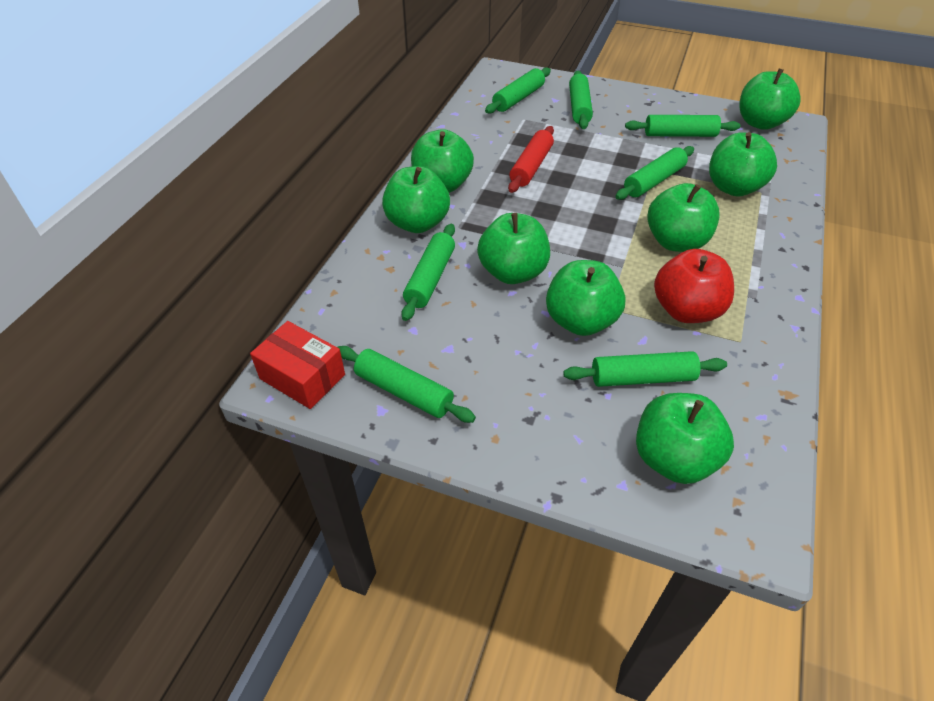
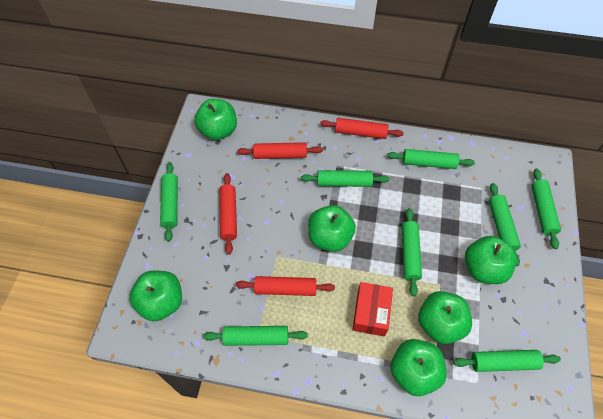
green apple: [382,166,450,233] [411,129,474,193] [477,213,550,284] [546,260,626,336] [636,393,734,484] [647,183,720,252] [709,132,777,197] [739,68,801,130] = 8 -> [129,271,182,322] [194,99,237,140] [308,205,356,252] [390,339,447,396] [418,291,472,344] [465,236,517,284] = 6
green rolling pin: [337,346,476,423] [401,224,455,321] [485,68,551,114] [563,351,727,387] [569,71,593,129] [615,146,694,200] [625,115,740,137] = 7 -> [160,162,178,242] [203,326,308,346] [301,170,389,187] [387,149,475,169] [402,208,422,297] [453,350,561,372] [489,183,521,266] [531,168,561,249] = 8
red apple: [654,249,734,323] = 1 -> none = 0
red rolling pin: [508,126,554,193] = 1 -> [219,173,237,254] [236,276,335,296] [237,142,323,159] [320,118,404,139] = 4

